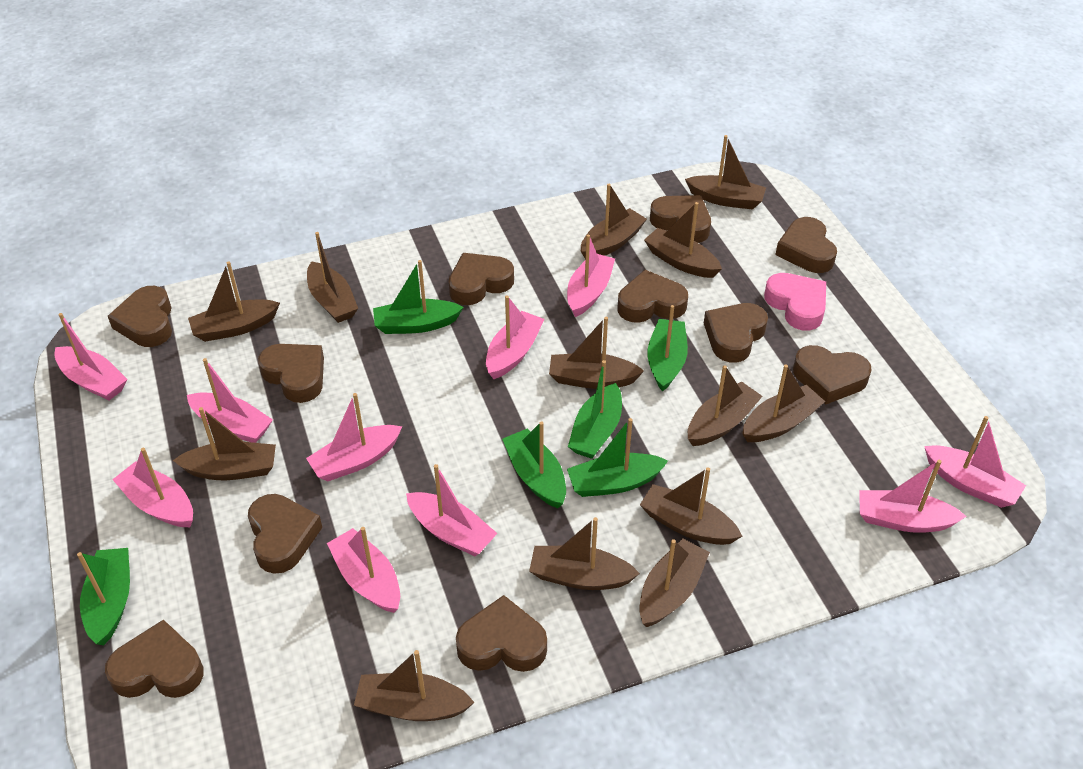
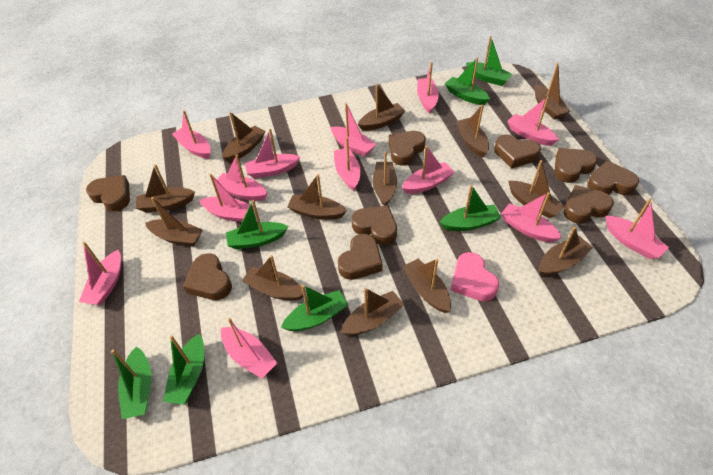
brown heart: [105,619,204,698] [108,286,172,347] [248,494,322,574] [258,344,324,403] [449,253,514,305] [456,595,547,672] [618,270,688,323] [650,195,711,243] [704,303,768,362] [775,217,837,273] [793,345,872,404] = 11 -> [86,175,130,211] [183,253,232,300] [338,234,383,280] [352,205,397,245] [389,131,426,166] [494,135,541,169] [554,148,598,183] [564,185,614,224] [587,161,639,195] = 9
green boat: [77,548,130,645] [373,260,464,334] [502,421,566,508] [567,418,668,497] [568,360,622,459] [647,305,688,392] = 6 -> [111,346,151,419] [163,334,204,405] [226,200,288,249] [281,285,348,331] [439,185,501,231] [445,57,490,105] [466,36,512,86] = 7
pink boat: [54,313,128,400] [112,448,193,527] [187,358,273,443] [306,393,402,481] [327,527,400,613] [406,464,498,556] [486,296,544,379] [567,234,615,317] [859,460,967,533] [924,416,1026,508] = 10 -> [79,242,121,305] [172,110,211,159] [199,173,254,222] [217,155,268,201] [221,318,277,379] [245,129,300,178] [331,103,376,157] [334,137,360,191] [402,146,455,194] [417,62,439,113] [501,192,562,242] [507,96,559,146] [606,198,669,259] = 13

